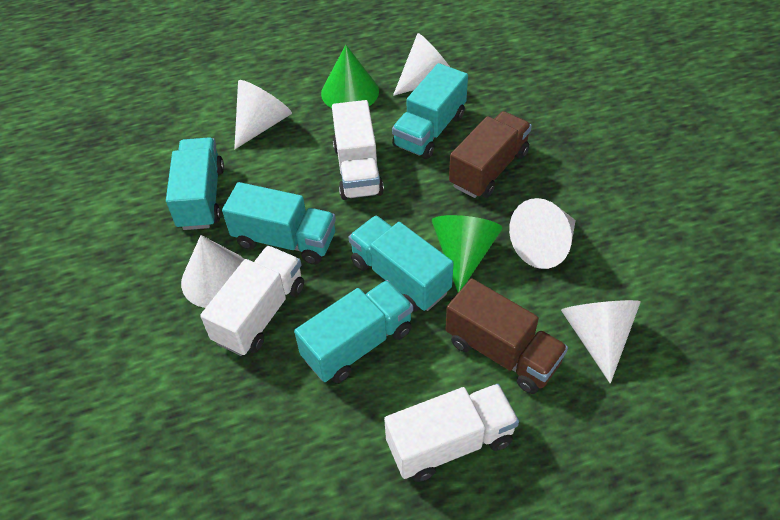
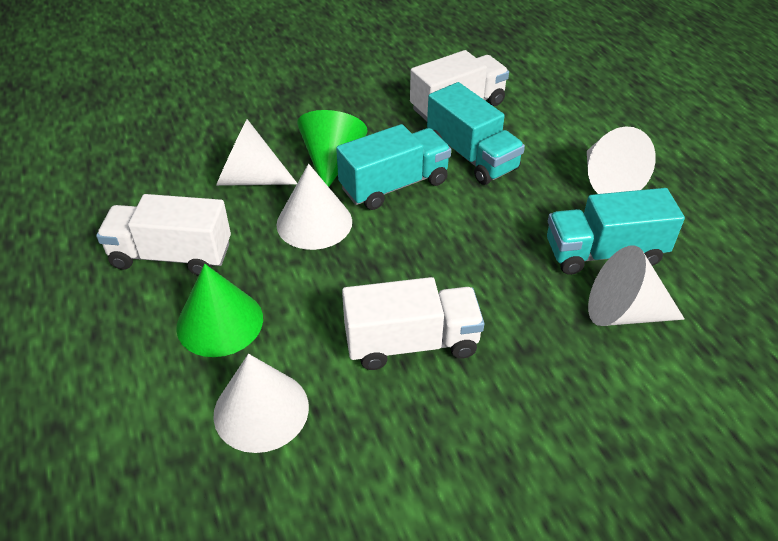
brown truck: [445,278,568,394] [449,111,532,198] = 2 -> none = 0
turquoise truck: [166,137,224,230] [222,182,336,265] [294,280,413,383] [349,215,454,312] [392,63,468,159] = 5 -> [336,124,451,210] [427,82,525,185] [547,188,685,275] = 3

